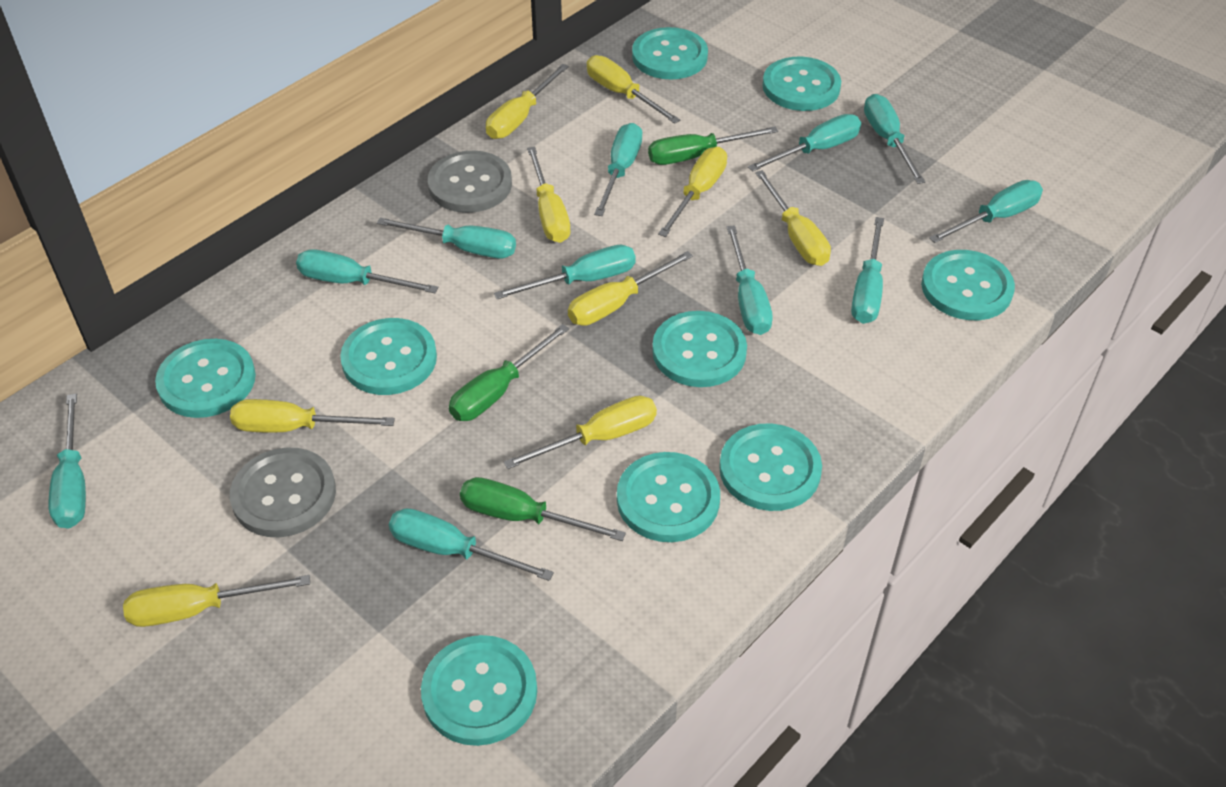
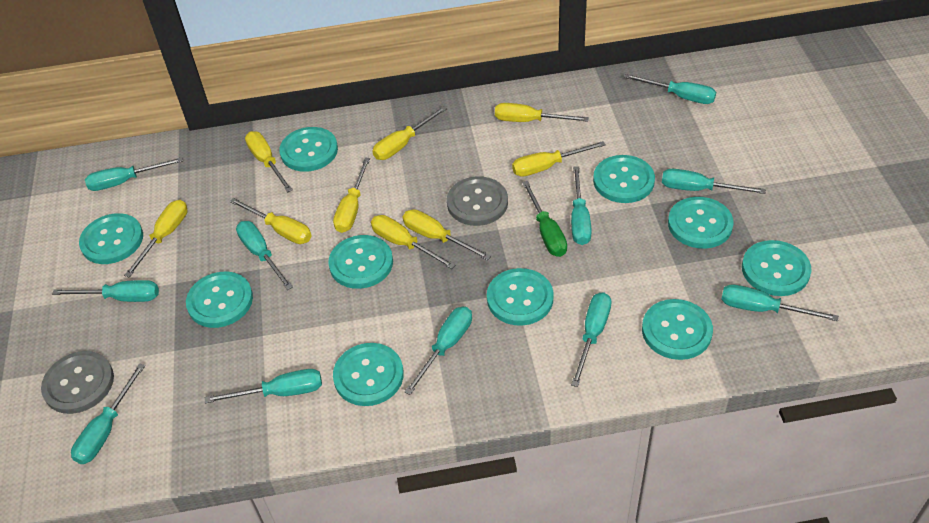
green screwdriver: [449,324,569,421] [460,477,626,541] [648,126,778,165] = 3 -> [522,181,567,257] = 1
turquoise button: [155,339,256,418] [340,318,437,395] [421,635,537,746] [617,452,720,542] [632,27,708,80] [652,311,747,387] [719,423,822,511] [763,57,841,111] [921,250,1015,320] = 9 -> [79,213,143,264] [186,272,253,328] [279,127,338,172] [328,235,393,289] [333,343,404,406] [487,268,554,326] [593,155,655,203] [642,299,713,360] [668,197,734,249] [742,240,812,296] = 10

